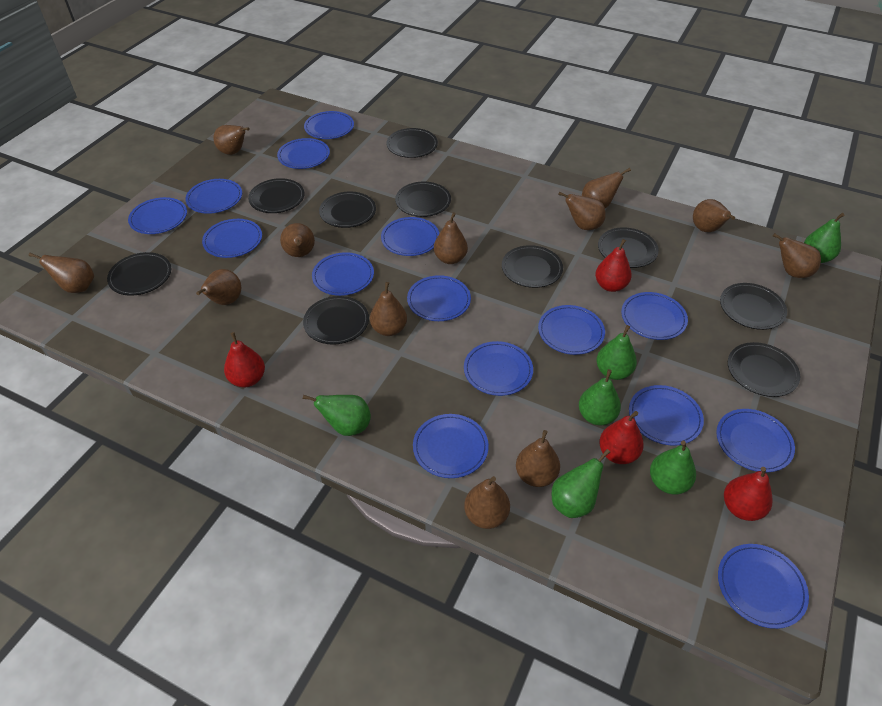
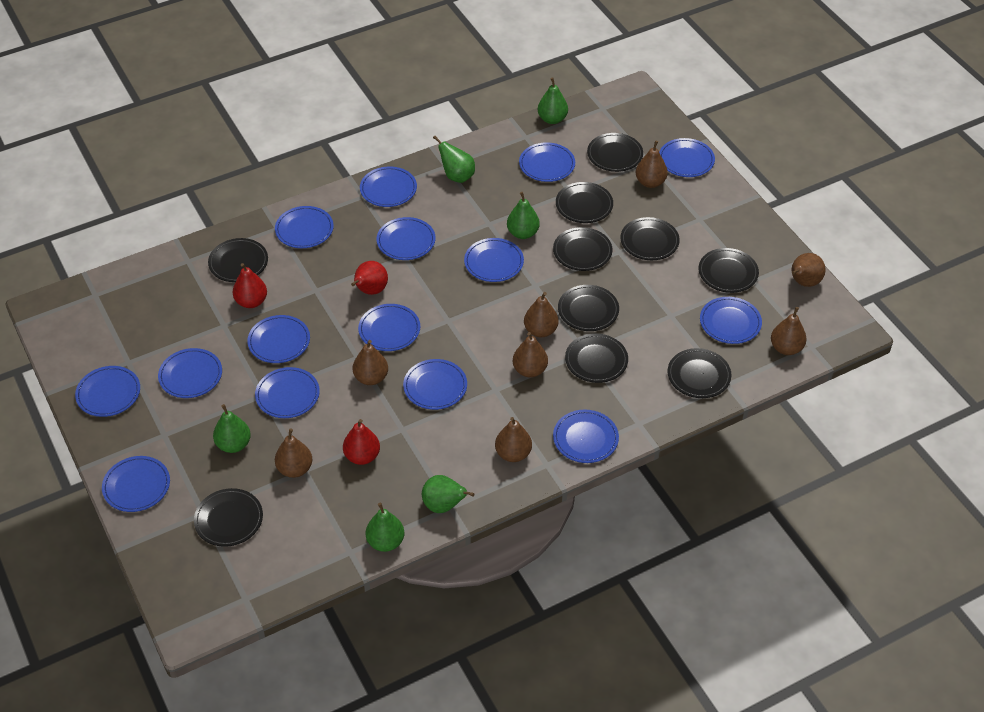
brown pear: [29,253,94,293] [196,269,241,305] [213,125,250,155] [280,223,315,257] [370,282,407,336] [434,212,468,264] [464,476,510,529] [516,430,560,487] [558,192,606,230] [582,168,631,208] [693,199,735,232] [773,233,821,278] = 12 -> [275,429,312,478] [352,340,388,385] [495,417,532,462] [513,332,548,377] [524,292,559,337] [636,141,668,188] [771,307,807,355] [792,253,826,287] = 8
red pear: [224,332,265,387] [595,239,632,292] [599,411,644,464] [724,467,773,521] = 4 -> [233,263,267,308] [343,419,380,465] [351,261,388,295] = 3

